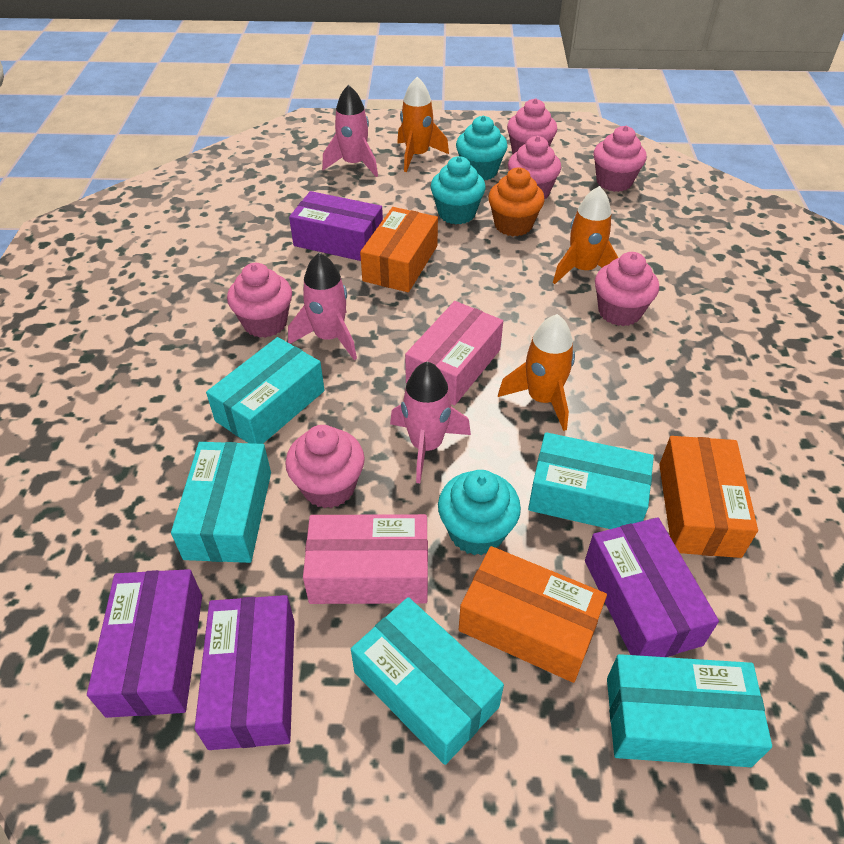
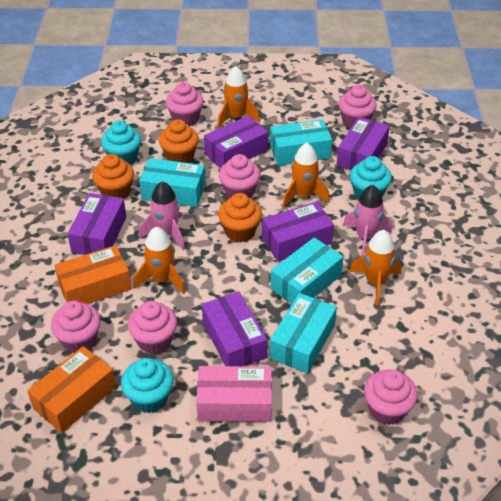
orange box: [360,207,438,292] [458,546,607,683] [659,436,758,558] = 3 -> [27,346,116,433] [54,245,132,304] = 2
orange cupcake: [488,168,545,236] = 1 -> [92,154,134,199] [159,119,199,163] [218,193,262,242] = 3
orange rocket: [397,77,449,172] [498,314,575,431] [553,186,618,284] = 3 -> [133,227,185,294] [217,66,260,128] [282,143,330,207] [349,230,401,305] = 4
pink box: [303,514,428,604] [405,301,503,405] = 2 -> [196,366,272,422] = 1
pink rocket: [288,253,357,360] [322,85,378,177] [390,362,471,483] = 3 -> [139,181,185,250] [343,185,392,257] = 2
purple box: [87,569,202,718] [195,595,295,750] [289,191,383,261] [585,517,719,657] = 4 -> [67,193,126,255] [202,292,267,366] [204,116,268,168] [262,202,334,262] [336,117,390,170] = 5
turquoise box: [171,442,271,563] [206,337,324,444] [351,597,504,765] [528,432,654,529] [607,654,772,767] = 5 -> [139,158,206,207] [270,119,332,166] [270,293,337,373] [271,237,343,304] = 4

